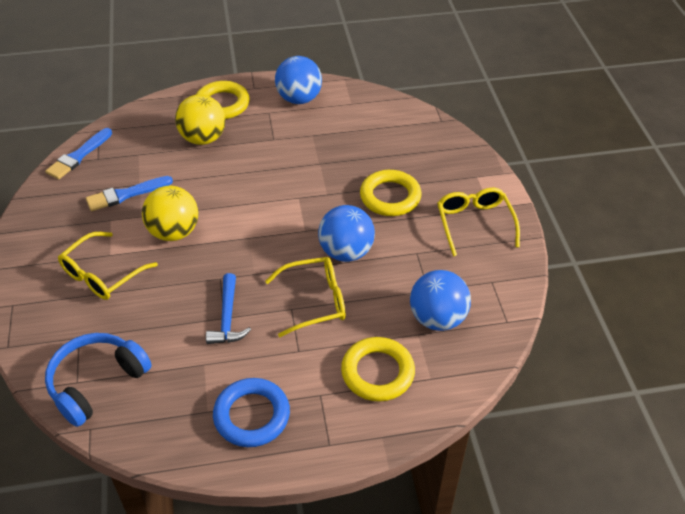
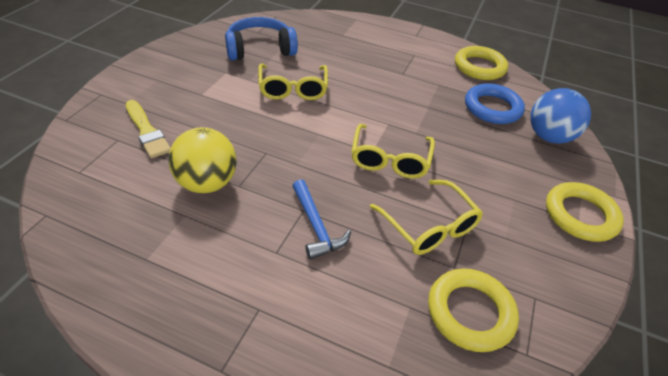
blue ball: [275,56,322,104] [318,205,375,262] [410,270,471,331] = 3 -> [531,88,591,144] = 1
blue brush: [45,128,112,179] [86,176,173,211] = 2 -> none = 0
yellow ball: [142,186,198,241] [175,94,226,145] = 2 -> [168,127,237,193] = 1
yellow brush: none = 0 -> [126,100,171,158] = 1

